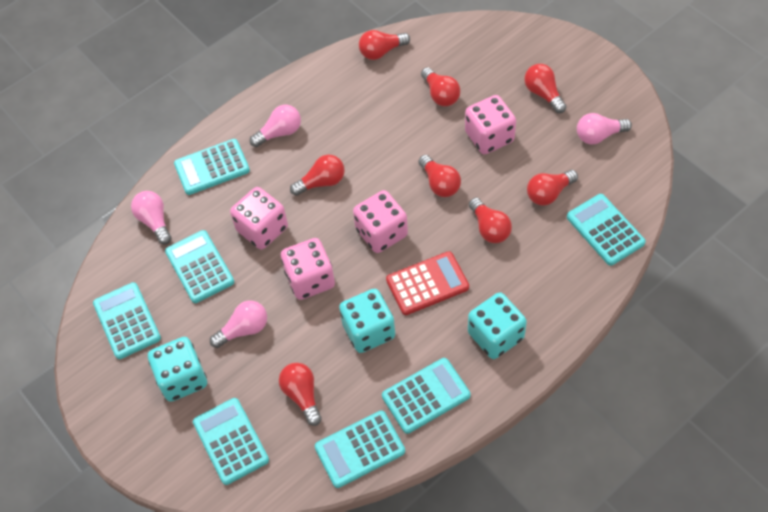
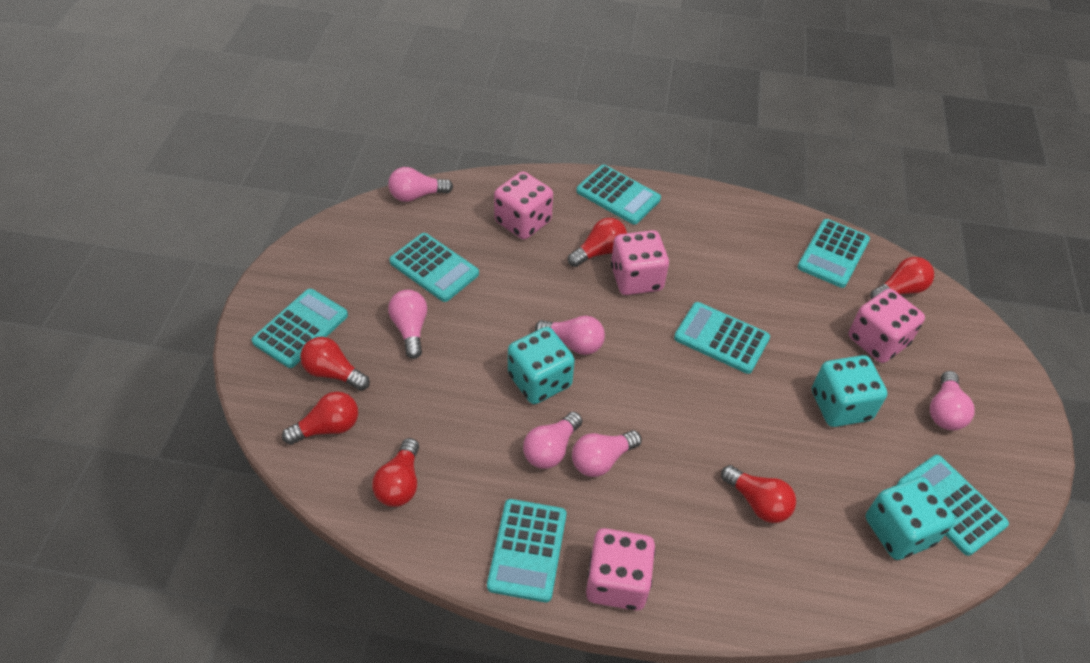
pink light bulb: [131,191,171,244] [210,301,267,348] [250,105,301,147] [577,113,632,144] = 4 -> [388,167,453,202] [388,290,427,359] [523,412,582,469] [535,316,605,355] [572,430,642,477] [930,371,975,430] = 6
red calculator: [386,251,469,315] = 1 -> none = 0
red light bulb: [279,363,322,426] [290,155,345,196] [359,30,410,60] [418,155,461,197] [421,67,460,106] [469,198,512,243] [524,64,567,113] [527,170,578,206] = 8 -> [282,391,358,445] [300,337,370,391] [372,438,419,507] [568,218,627,267] [721,465,796,523] [870,257,934,299] = 6

